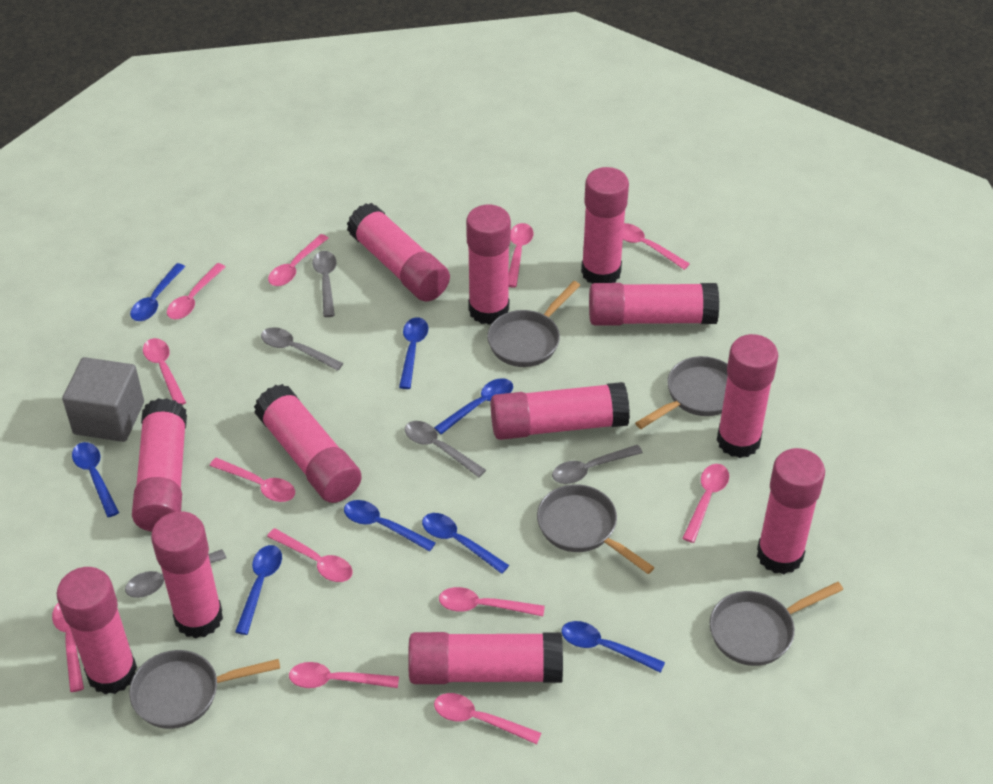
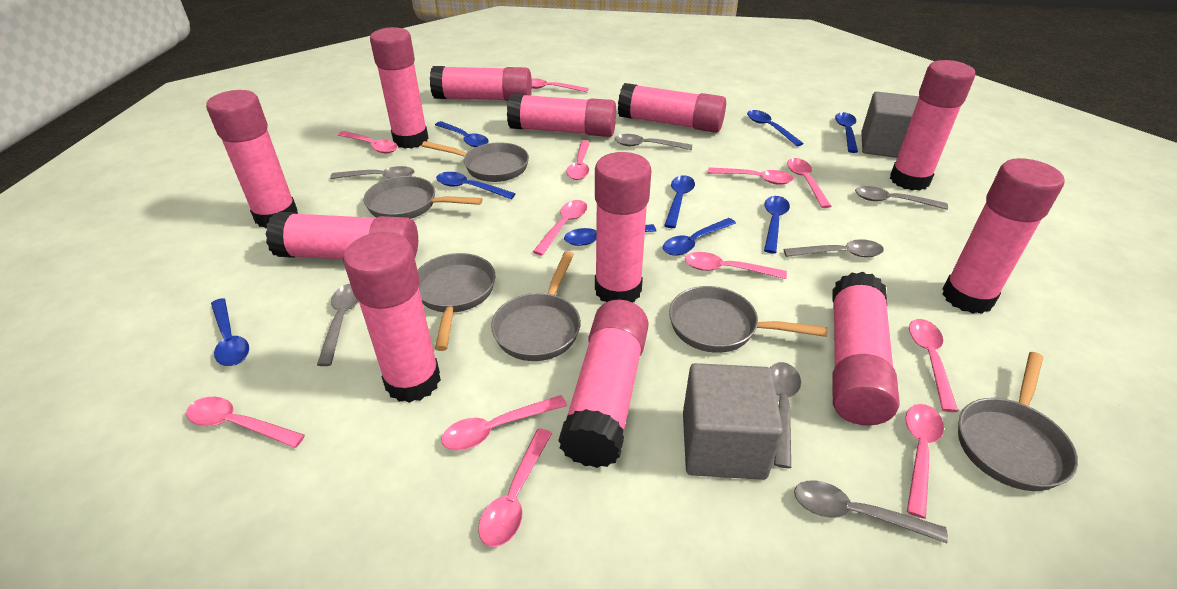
blue spoon: [72,442,119,517] [130,263,185,321] [235,545,282,635] [344,500,436,552] [399,317,428,389] [422,513,509,574] [434,378,513,434] [561,621,665,673] = 8 -> [211,298,249,366] [435,121,489,147] [436,172,516,199] [564,224,656,246] [663,218,736,256] [664,175,695,228] [747,110,804,146] [764,196,790,253] [835,112,858,153] = 9
grey cube: [62,357,144,442] = 1 -> [683,363,783,480] [861,92,919,158] = 2
grey pan: [129,650,280,729] [487,281,580,367] [537,484,655,574] [635,356,728,429] [710,582,843,666] = 5 -> [363,176,483,219] [418,253,495,351] [422,141,529,182] [491,251,581,361] [669,286,828,353] [958,352,1078,491] = 6
grey spoon: [125,549,226,598] [261,327,343,371] [312,251,337,317] [405,421,486,477] [552,445,643,484] = 5 -> [317,284,359,366] [330,166,414,179] [615,134,692,150] [770,362,801,468] [784,239,884,257] [794,480,948,543] [855,186,948,210] = 7

